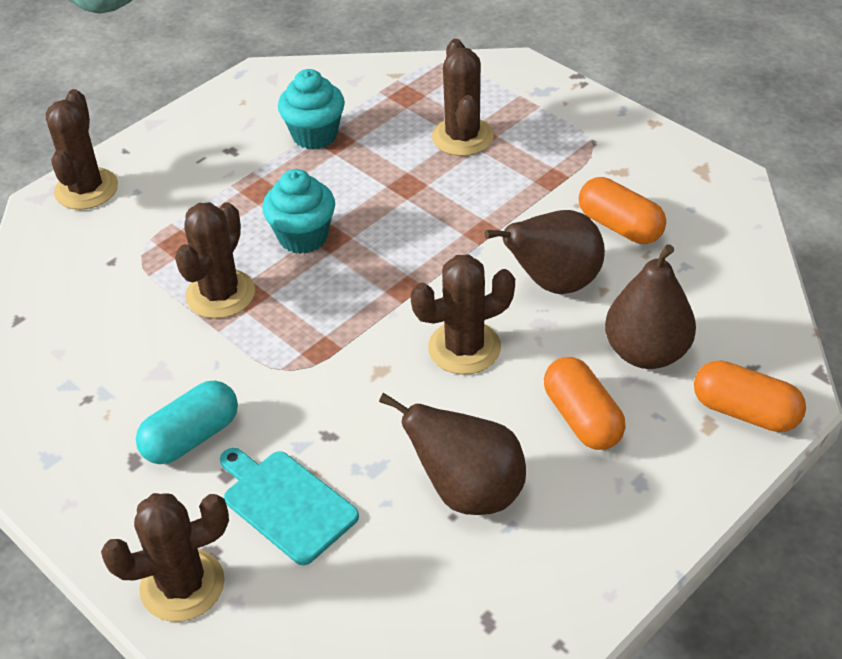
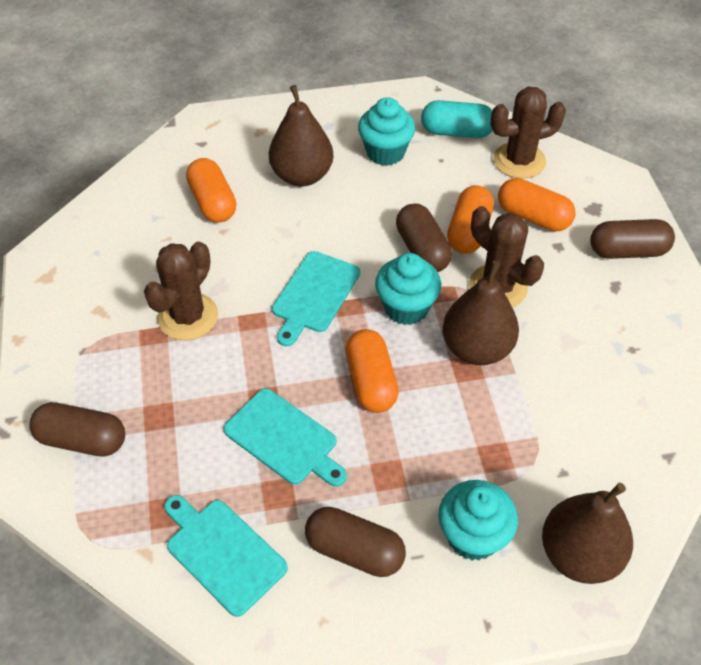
brown cactus: [46,89,118,210] [101,493,229,622] [175,202,255,319] [410,255,515,375] [432,39,494,156] = 5 -> [144,241,218,340] [469,206,544,307] [491,87,566,179] = 3
brown capsule: none = 0 -> [29,402,125,457] [305,507,406,577] [396,203,452,272] [590,219,675,259] = 4
orange capsule: [544,357,626,450] [579,177,666,244] [694,360,806,432] = 3 -> [186,158,236,223] [346,329,399,413] [447,185,494,254] [498,178,575,231] = 4
turquoise cupcake: [262,169,335,254] [278,69,345,149] = 2 -> [358,97,415,166] [375,253,441,325] [438,480,518,561] = 3
turquoise cutting board: [220,448,359,565] = 1 -> [164,495,288,617] [223,388,347,487] [272,251,360,347] = 3

